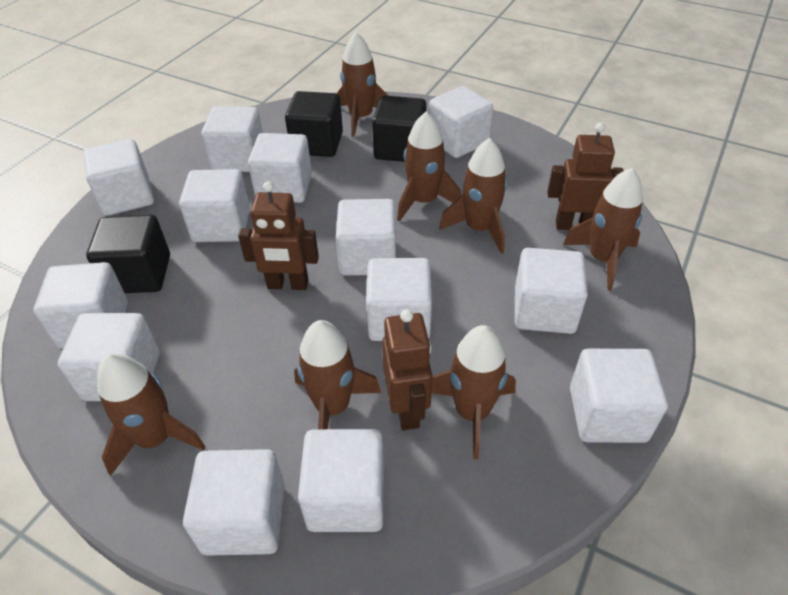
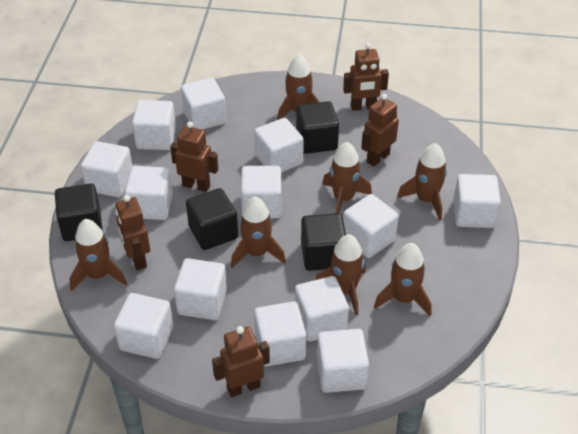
black cube: [86,215,170,293] [285,91,343,157] [372,95,427,162] = 3 -> [55,183,103,241] [186,188,238,250] [296,101,339,154] [301,213,346,271] = 4
brown robot: [238,181,319,290] [382,309,432,430] [547,123,624,230] = 3 -> [115,195,150,270] [170,122,218,192] [212,326,270,397] [343,43,389,111] [361,94,399,166] = 5

